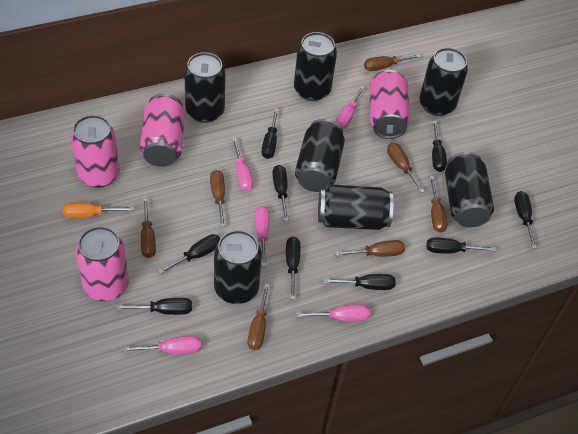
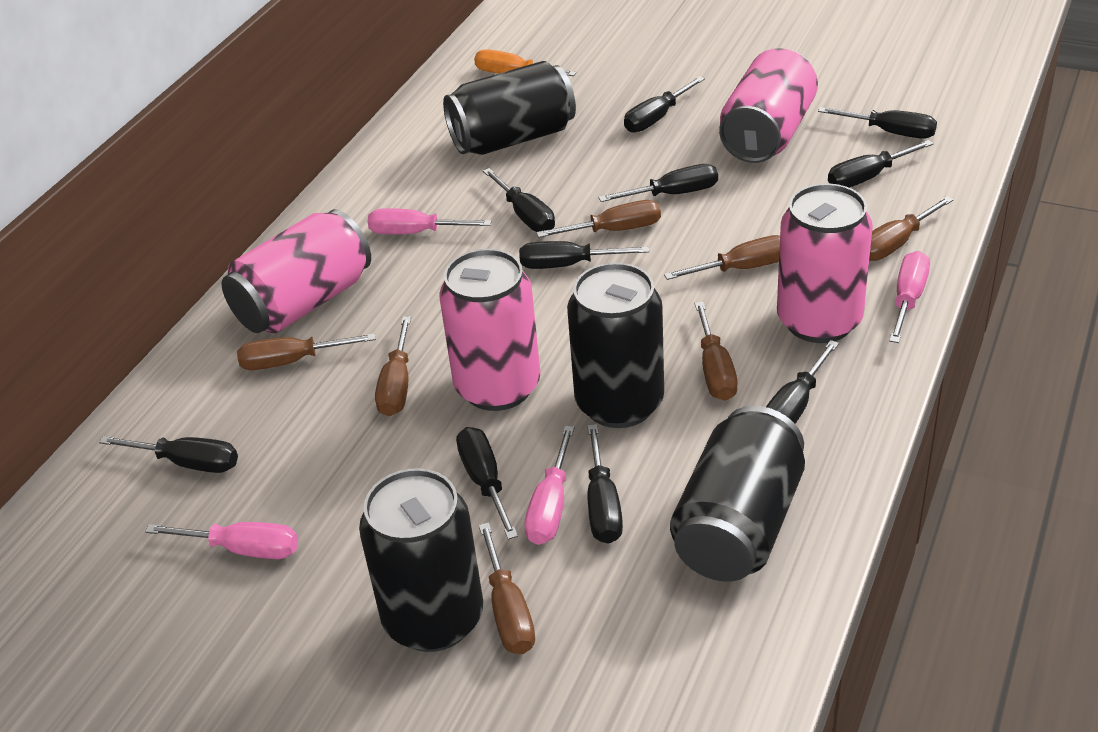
black can: [184,52,225,123] [214,230,262,304] [294,32,337,101] [295,119,345,192] [318,184,393,230] [419,48,468,116] [445,152,494,227] = 7 -> [359,468,483,652] [443,61,576,155] [567,263,664,428] [670,406,805,582] = 4
black screwdriver: [116,298,192,315] [158,234,220,274] [262,109,279,159] [272,165,289,221] [286,237,300,300] [323,274,396,290] [426,237,496,254] [432,121,447,172] [514,191,537,248] = 9 -> [99,436,238,473] [456,427,518,540] [483,168,555,232] [519,241,649,269] [587,424,623,544] [598,164,718,202] [624,76,705,133] [766,340,839,424] [818,107,937,139] [828,140,933,188] = 10
pink screwdriver: [123,336,201,354] [232,138,253,191] [255,206,269,266] [296,304,370,321] [336,86,365,129] = 5 -> [145,522,298,559] [368,208,491,234] [524,426,575,545] [889,251,930,343] = 4

